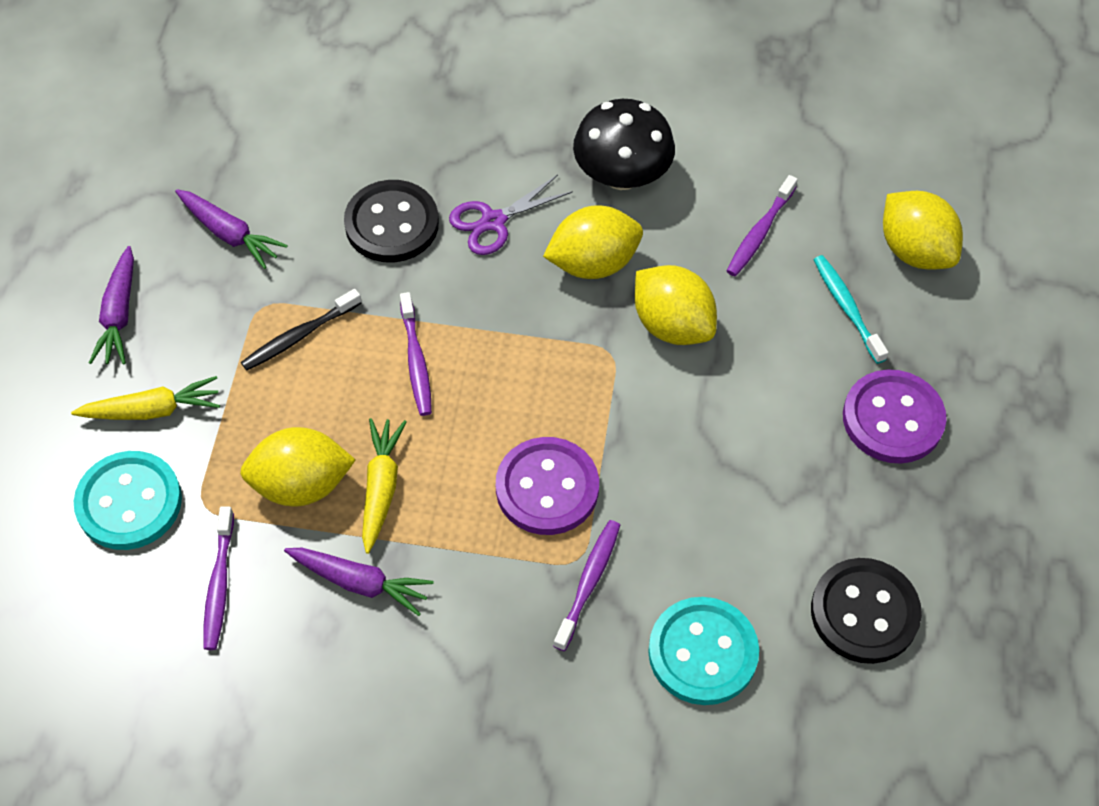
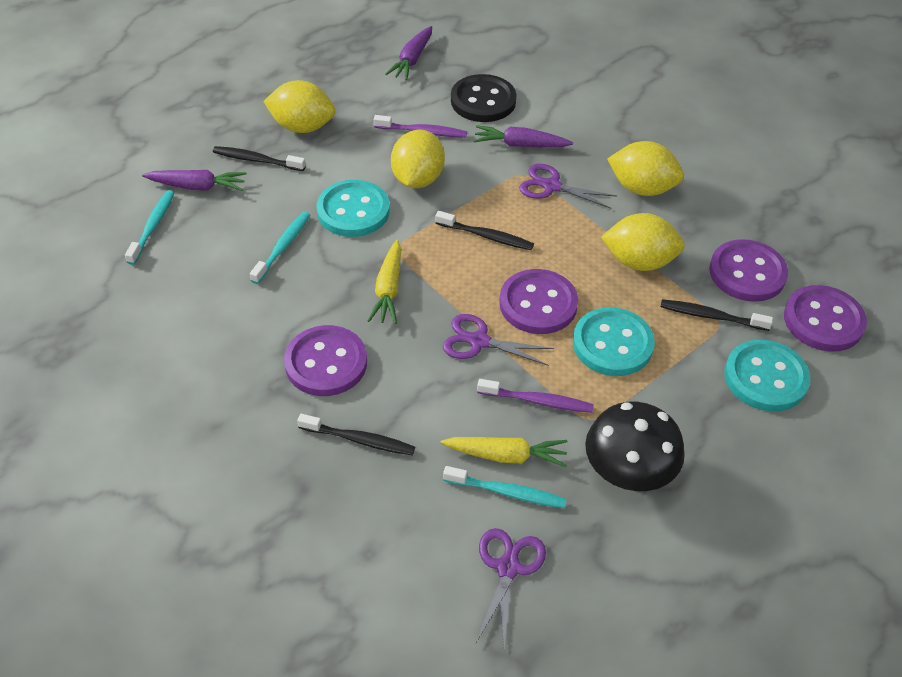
black button: [344,180,439,262] [811,558,922,664] = 2 -> [451,74,516,122] = 1
black toothbrush: [241,289,361,371] = 1 -> [213,146,306,171] [297,414,415,455] [435,211,534,250] [660,299,773,331] = 4
purple button: [496,437,599,535] [843,369,946,464] = 2 -> [284,325,367,396] [499,269,578,334] [709,239,788,302] [784,285,867,352] = 4
purple scissors: [449,175,573,255] = 1 -> [443,314,554,366] [476,528,546,647] [519,164,617,209] = 3
purple toothbrush: [203,506,234,650] [400,292,432,416] [554,520,620,651] [727,175,798,276] = 4 -> [374,115,467,138] [477,379,594,413] = 2
turquoise button: [74,451,182,550] [648,597,759,705] = 2 -> [316,180,390,237] [573,307,655,376] [724,340,811,412] = 3
turquoise toothbrush: [814,255,889,364] = 1 -> [125,190,175,265] [250,212,310,284] [443,466,567,508] = 3

